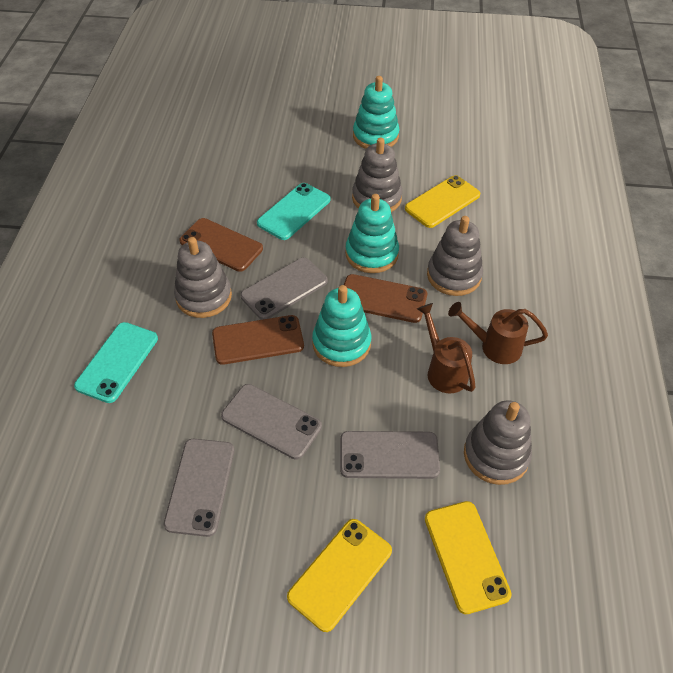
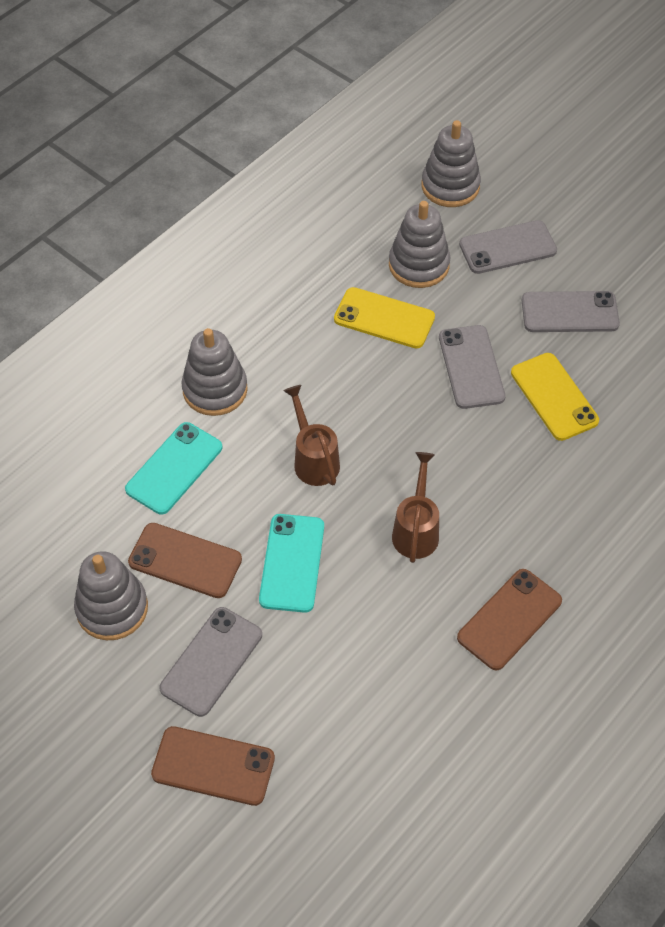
turquoise stacking toy: [312,285,371,367] [345,194,399,273] [353,76,399,149] = 3 -> none = 0
yellow phone: [287,519,392,632] [405,175,480,228] [425,501,512,614] = 3 -> [334,287,435,349] [511,353,599,441] = 2

